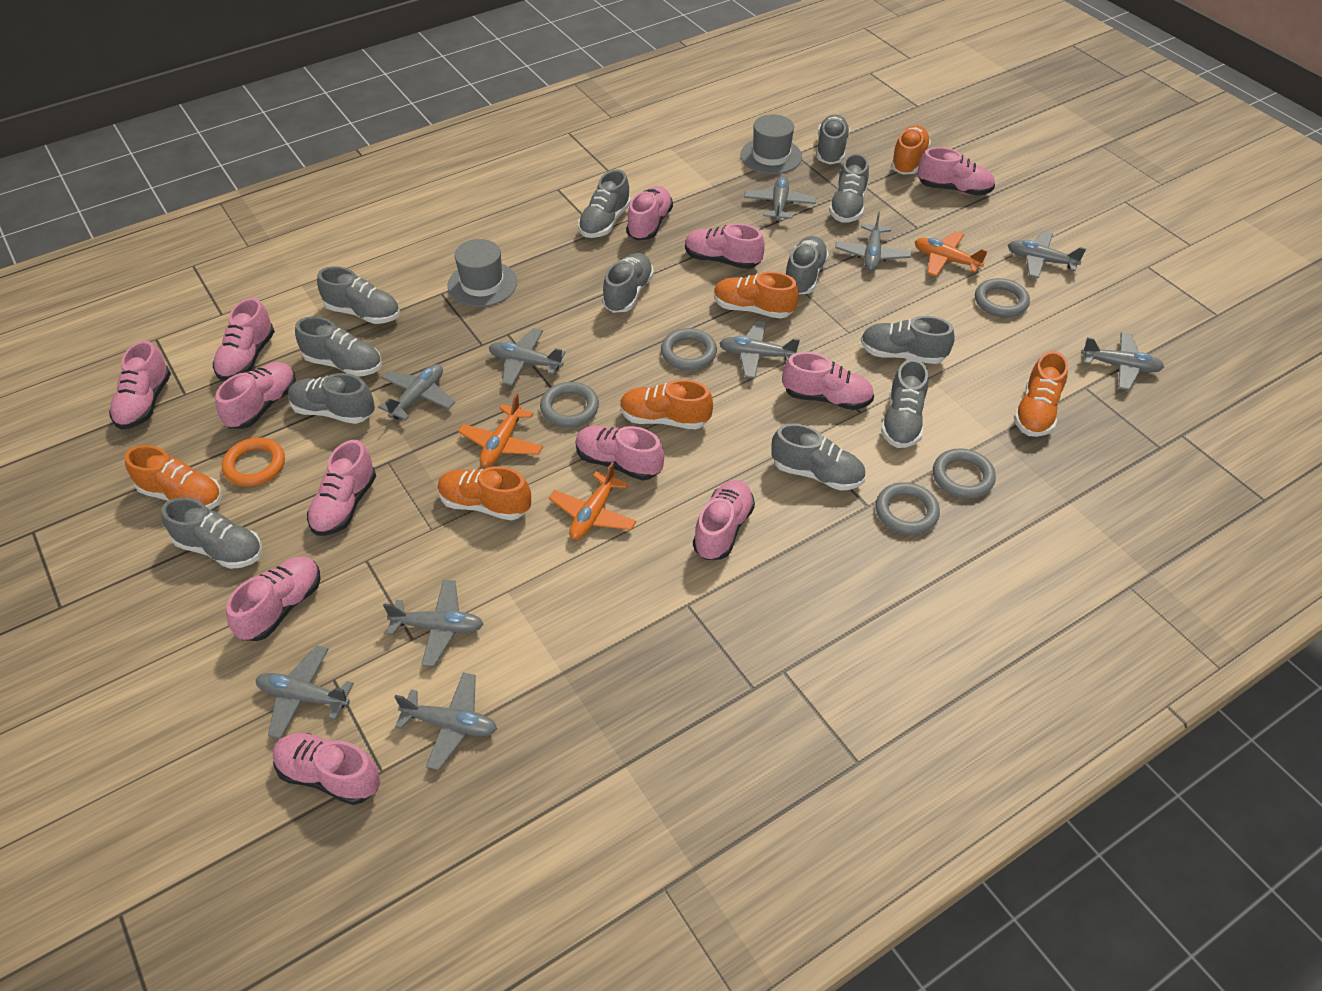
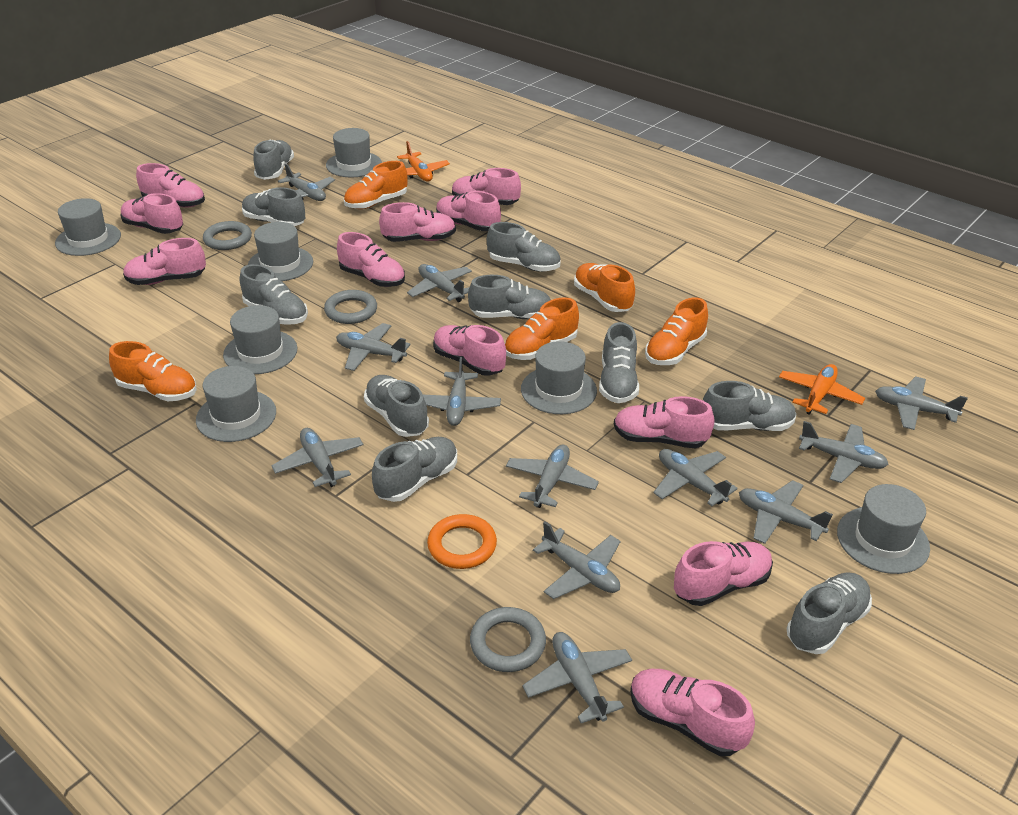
grey hat: [447,239,517,307] [740,114,802,174] = 2 -> [55,198,121,256] [196,366,276,442] [223,305,298,374] [248,222,313,281] [326,128,382,178] [521,341,597,414] [837,484,930,574] = 7
grey plane: [256,645,354,739] [378,364,455,421] [383,580,483,666] [395,672,497,770] [489,328,566,386] [719,321,800,379] [744,176,816,223] [835,211,912,271] [1008,231,1086,279] [1081,332,1164,391] = 10 -> [271,428,364,487] [278,163,335,201] [336,323,410,371] [407,264,472,302] [423,357,501,426] [506,445,599,508] [522,632,632,723] [533,521,621,599] [653,449,738,506] [739,480,833,544] [799,421,889,483] [875,376,968,430] = 12
grey ring: [540,382,599,427] [661,328,717,370] [875,482,940,535] [933,449,996,499] [975,278,1030,318] = 5 -> [203,221,252,250] [324,290,377,324] [470,607,546,672] = 3
grey shoe: [161,497,262,569] [288,373,375,424] [295,317,382,377] [317,267,400,324] [578,169,631,238] [602,253,654,313] [771,423,866,491] [786,236,829,294] [817,115,850,164] [829,153,869,223] [861,316,955,364] [881,359,928,448] = 12 -> [240,264,308,325] [242,187,305,226] [253,140,294,180] [364,375,429,437] [372,437,457,502] [468,275,551,319] [487,222,561,272] [599,322,639,403] [703,381,797,431] [787,572,872,654] = 10
orange plane: [458,393,543,467] [549,462,637,540] [915,231,988,277] = 3 -> [397,141,450,182] [779,364,865,415] = 2
orange shoe: [125,445,222,510] [437,466,531,520] [620,379,713,429] [714,271,799,319] [891,125,931,175] [1014,351,1068,437] = 6 -> [109,341,197,401] [344,161,408,209] [505,297,579,360] [574,263,635,312] [645,297,708,365] = 5
pink shoe: [109,341,171,429] [213,298,275,381] [215,362,296,429] [226,556,320,641] [273,733,380,805] [307,440,376,536] [575,426,664,480] [626,186,673,240] [685,223,765,269] [693,480,755,560] [783,352,874,410] [918,147,995,196] = 12 -> [120,193,183,234] [123,238,206,285] [136,163,205,207] [337,232,405,287] [379,202,456,242] [433,325,506,376] [436,191,501,231] [452,168,521,205] [614,396,715,448] [630,669,755,756] [674,541,773,606] = 11

